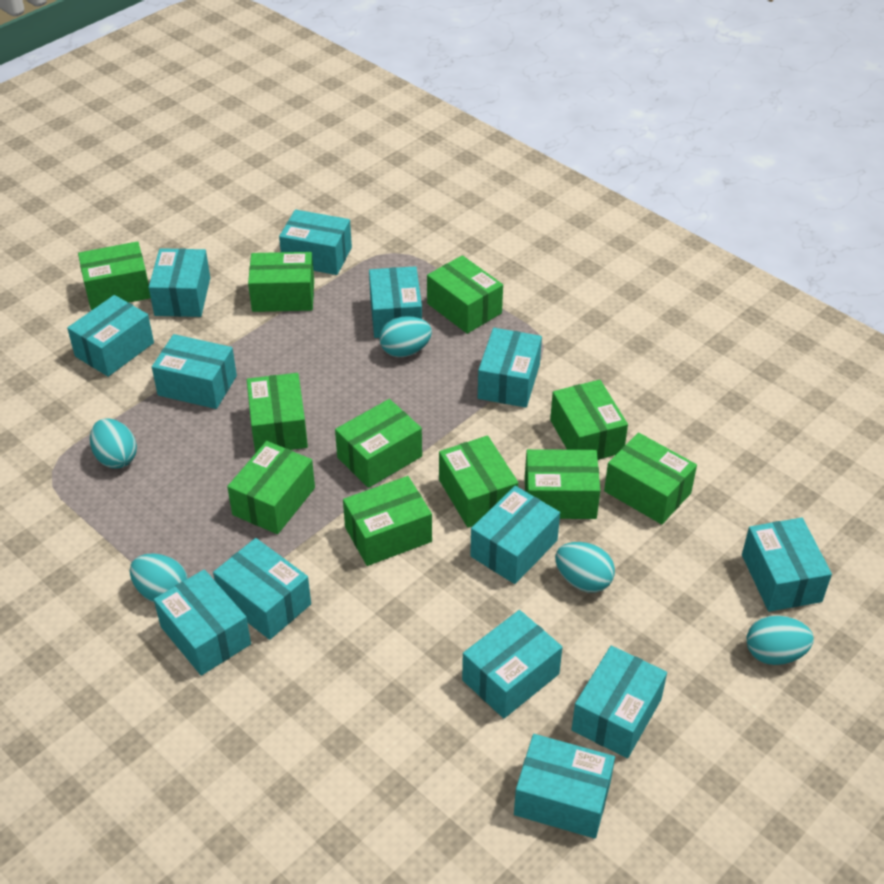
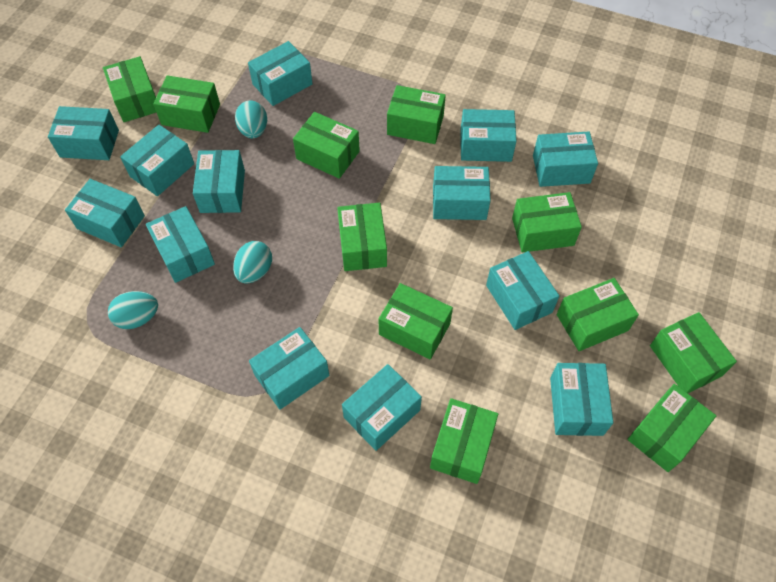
turquoise egg: [90,418,137,469] [130,553,188,602] [379,316,432,357] [555,542,615,593] [747,615,814,665] = 5 -> [108,291,158,329] [233,241,272,284] [235,101,267,138] = 3

